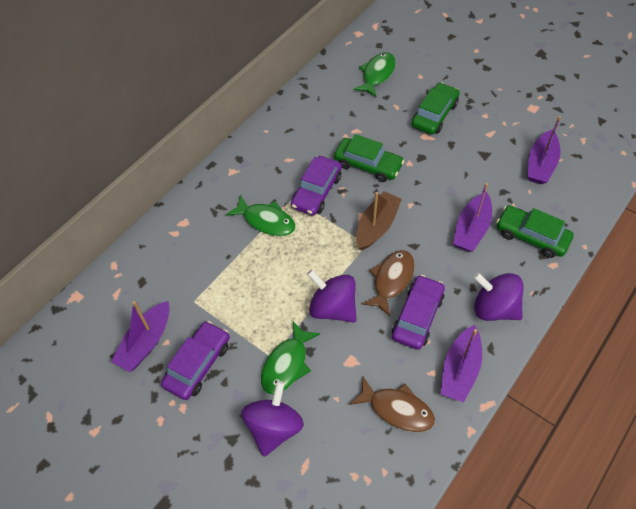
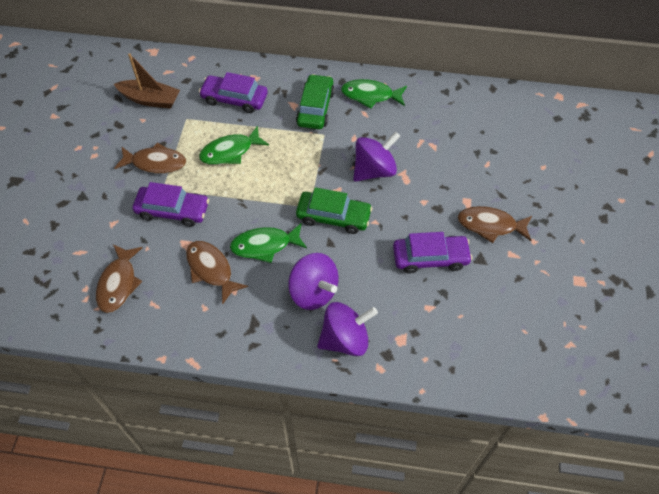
brown fish: [349,376,435,432] [362,250,415,316] = 2 -> [96,244,143,313] [114,142,186,174] [186,241,248,305] [458,206,532,243] = 4
green car: [334,134,404,182] [412,82,460,135] [497,205,574,258] = 3 -> [296,74,335,129] [296,187,373,234] = 2
purple boat: [111,301,170,372] [440,325,482,403] [453,183,492,252] [527,116,561,184] = 4 -> none = 0

